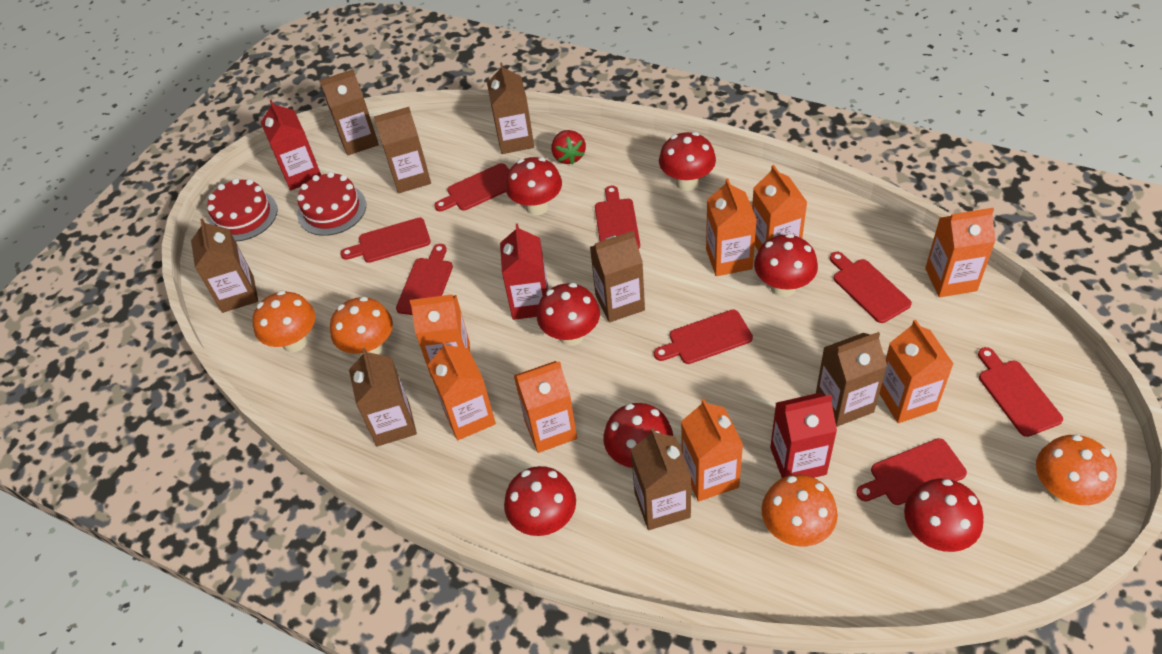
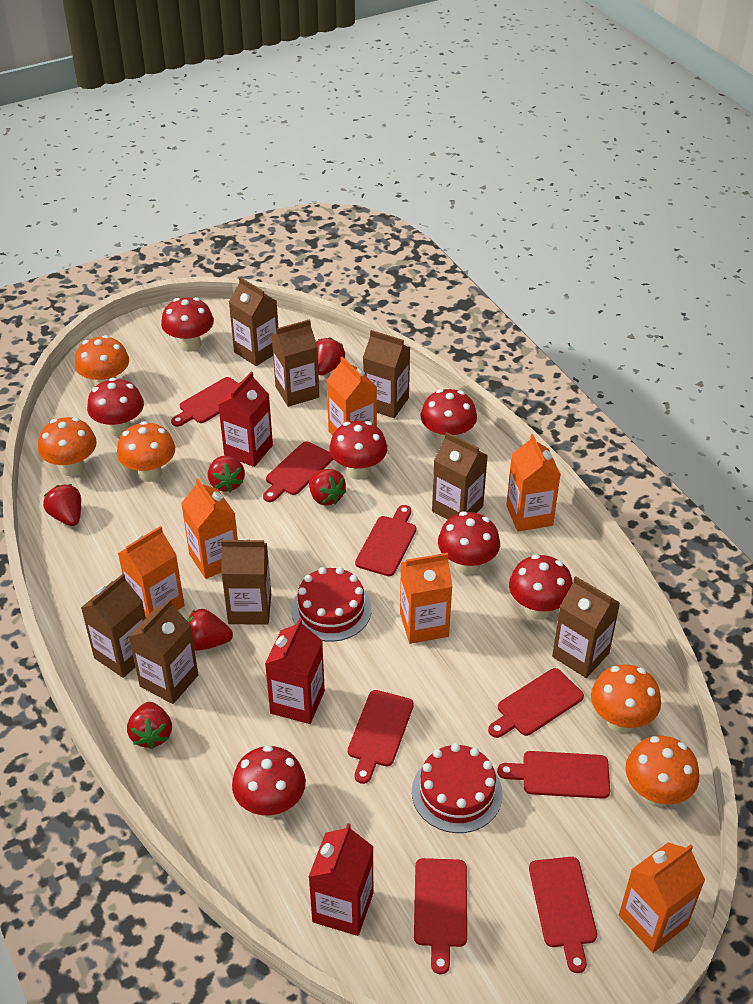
orange carton: [410,294,470,378] [428,341,496,440] [514,361,577,453] [681,399,743,501] [706,178,757,276] [752,165,807,251] [879,320,953,423] [925,208,996,297] = 8 -> [118,526,184,617] [181,478,238,579] [327,356,377,435] [400,553,453,644] [506,434,561,532] [619,842,705,953] = 6
orange mushroom: [253,291,315,352] [330,297,393,357] [761,475,838,546] [1036,435,1117,505] = 4 -> [38,417,97,476] [75,335,129,386] [117,421,175,482] [591,664,661,733] [625,736,699,807] = 5
red strawberry: [551,130,586,165] = 1 -> [43,484,81,526] [127,702,172,749] [187,609,233,651] [208,456,245,492] [309,469,347,505] [316,338,345,375] = 6

